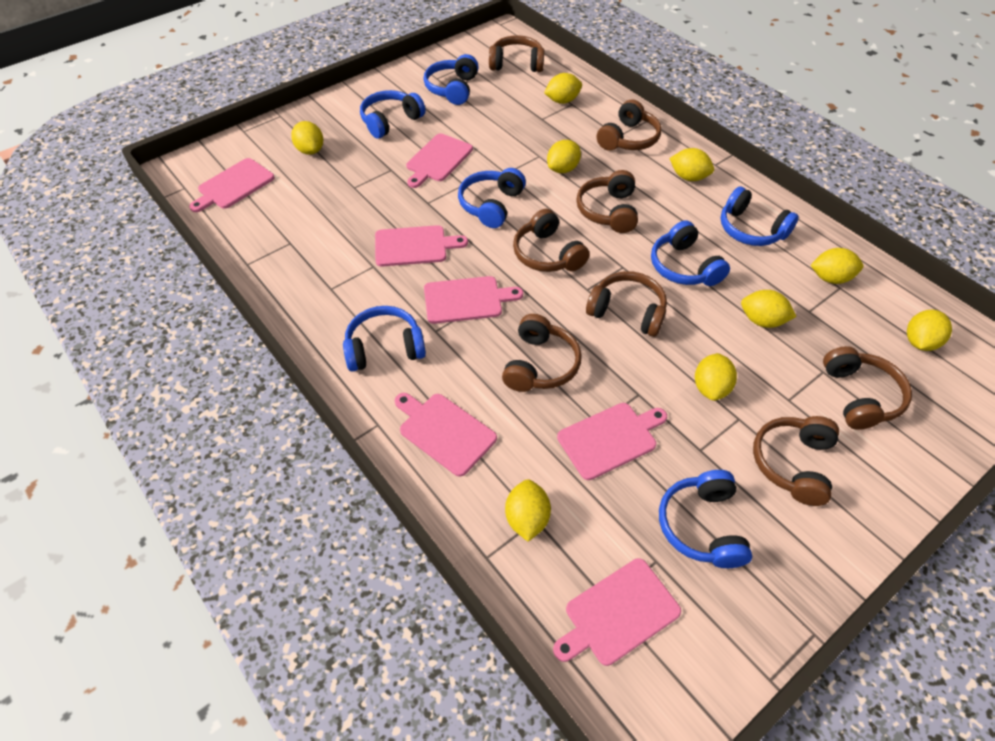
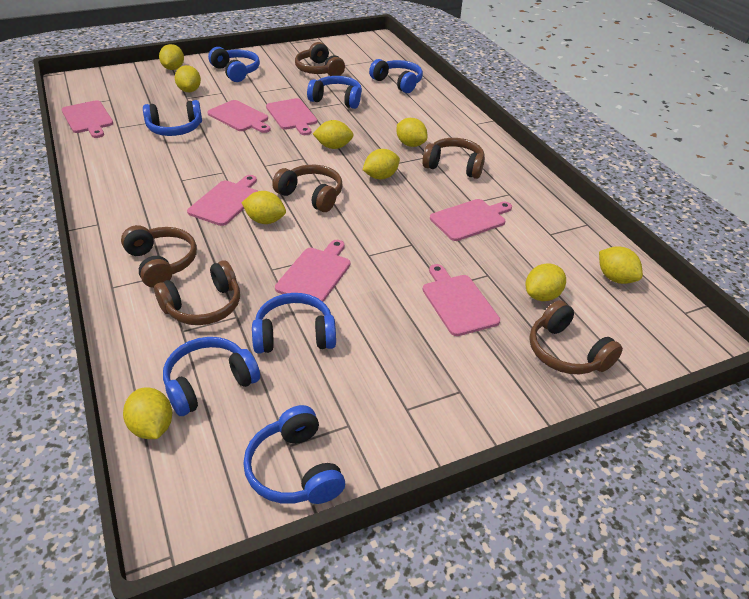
brown headphones: [489,35,544,72] [502,314,582,392] [513,209,590,272] [576,170,638,233] [586,271,667,337] [597,99,662,151] [753,416,839,506] [823,346,912,430] = 8 -> [121,225,197,288] [154,260,240,325] [272,165,343,212] [295,42,345,76] [422,138,485,179] [529,300,623,374] = 6

